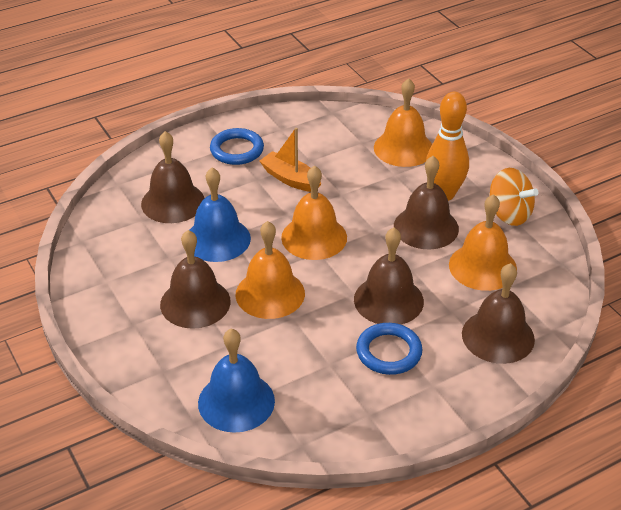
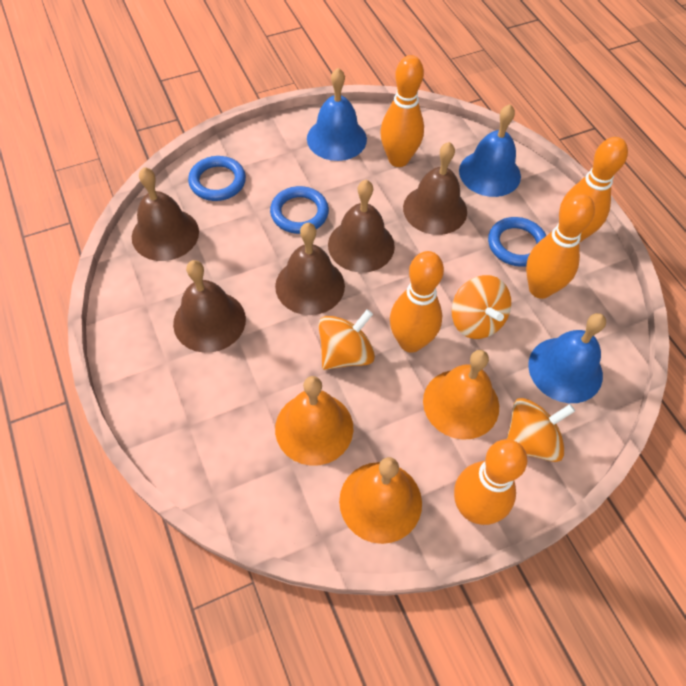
blue bell: [189,167,251,262] [198,329,275,433] = 2 -> [307,68,367,161] [459,104,521,197] [528,313,606,403] = 3
blue ring: [210,128,264,165] [356,323,423,375] = 2 -> [188,156,246,201] [270,186,329,234] [488,217,547,267] = 3
orange bell: [235,221,305,319] [281,165,347,260] [374,78,432,167] [449,194,517,291] = 4 -> [275,376,353,466] [339,457,422,544] [423,350,499,440] = 3
orange boat: [260,128,321,192] = 1 -> none = 0
orange bowling pin: [426,92,469,201] = 1 -> [380,55,424,167] [390,251,444,353] [454,439,527,525] [526,194,595,299] [559,137,628,243] = 5
orange spinning top: [490,168,539,226] = 1 -> [318,309,375,370] [451,275,511,339] [507,398,575,462] = 3

